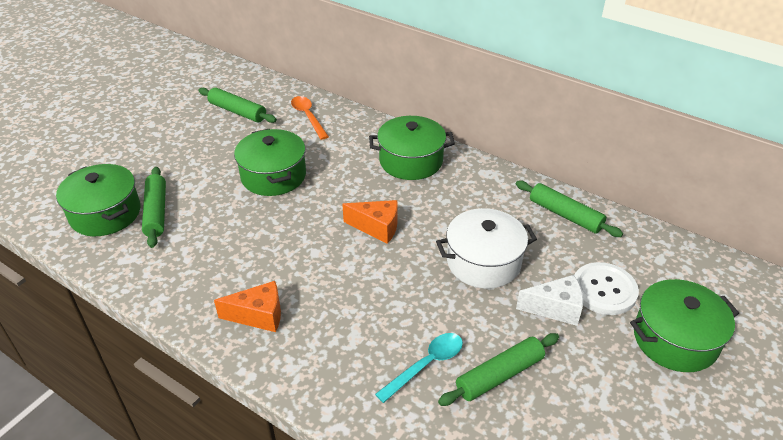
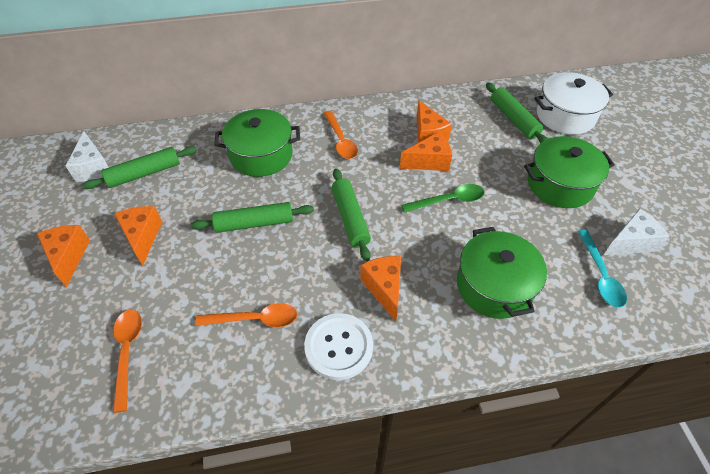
green pot: [56,164,140,236] [234,129,306,196] [369,116,455,180] [630,279,739,372] = 4 -> [214,109,300,177] [457,227,547,319] [524,136,615,208] = 3
green spoon: none = 0 -> [401,184,485,213] = 1
orange cheese: [214,281,281,332] [342,200,398,244] = 2 -> [37,225,90,287] [114,206,162,266] [360,256,401,322] [400,132,452,171] [417,100,452,143] = 5
orange spoon: [291,96,329,140] = 1 -> [113,310,142,413] [195,303,297,327] [324,111,358,159] = 3
white cheese: [516,275,583,326] = 1 -> [66,131,109,182] [604,208,670,255] = 2

